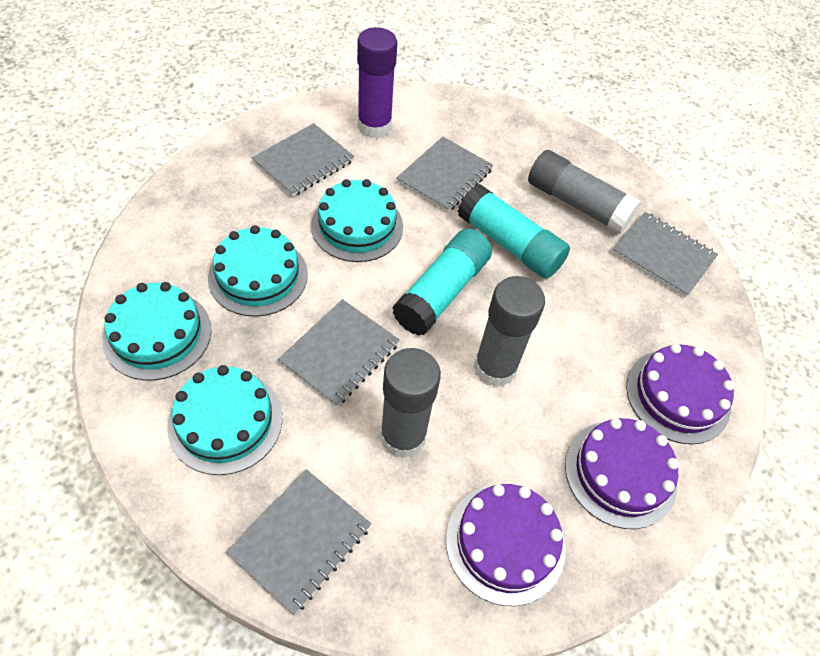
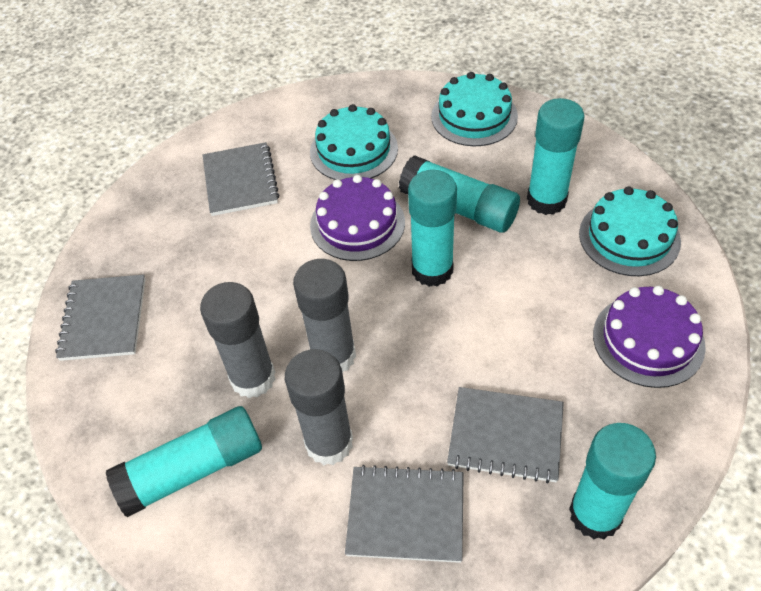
grey notebook: [226,469,371,615] [252,123,354,197] [278,299,399,407] [396,137,493,212] [612,212,718,297] = 5 -> [55,274,145,361] [203,142,279,216] [345,465,464,563] [447,387,564,483] = 4
purple cake: [446,484,566,606] [565,418,679,529] [626,344,734,444] = 3 -> [310,175,405,261] [593,286,706,388] = 2
purple glue stick: [357,27,397,139] = 1 -> none = 0
turquoise cake: [103,282,212,380] [167,365,283,475] [208,225,308,317] [311,179,403,262] = 4 -> [310,104,398,180] [431,72,518,146] [579,186,681,276] = 3
turquoise glue stick: [392,228,492,336] [458,184,570,279] = 2 -> [106,406,262,517] [399,155,520,233] [408,170,457,287] [527,98,584,215] [569,423,656,540] = 5

